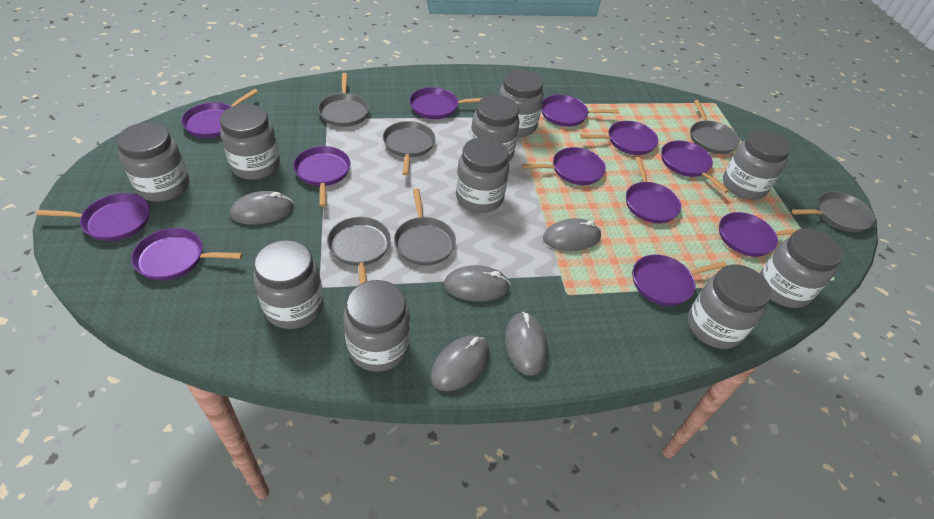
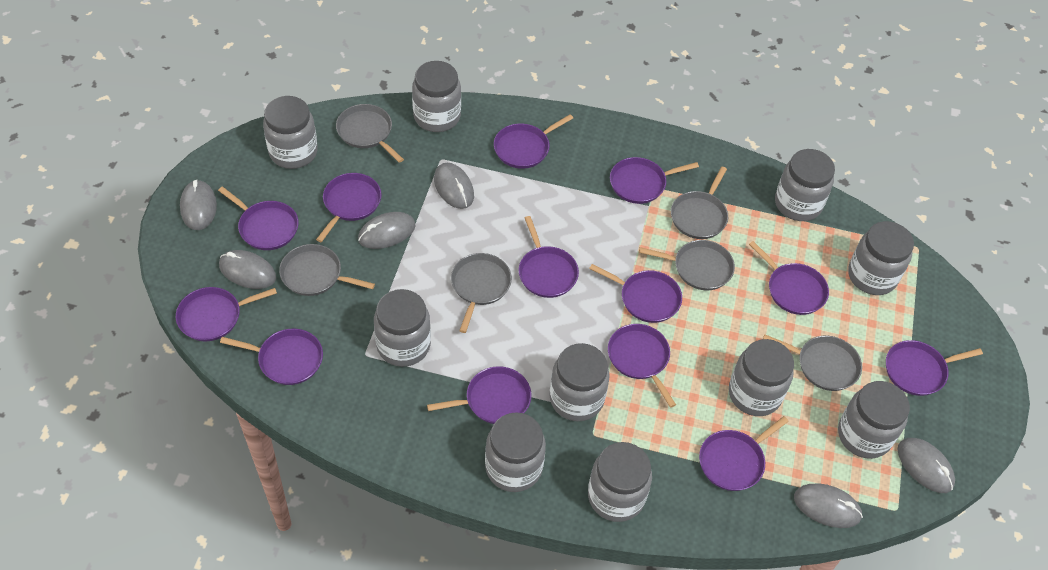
grey mouse: [230,191,294,225] [430,335,489,391] [444,265,510,302] [505,312,548,376] [543,218,601,251] = 5 -> [180,180,217,230] [219,250,276,289] [358,212,416,249] [434,163,474,209] [794,484,863,528] [897,438,955,493] = 6
purple pan: [36,193,150,241] [131,228,243,281] [181,89,258,138] [293,146,351,207] [409,87,482,119] [522,147,606,185] [541,95,619,127] [580,121,658,155] [626,157,681,223] [633,255,727,306] [661,141,729,193] [719,212,810,257] = 12 -> [176,287,277,341] [218,186,299,250] [220,329,323,385] [316,173,382,242] [427,366,531,424] [494,114,573,169] [519,216,579,298] [589,264,682,323] [608,324,676,408] [610,157,699,204] [699,416,789,491] [749,241,829,315] [886,340,983,396] = 13

